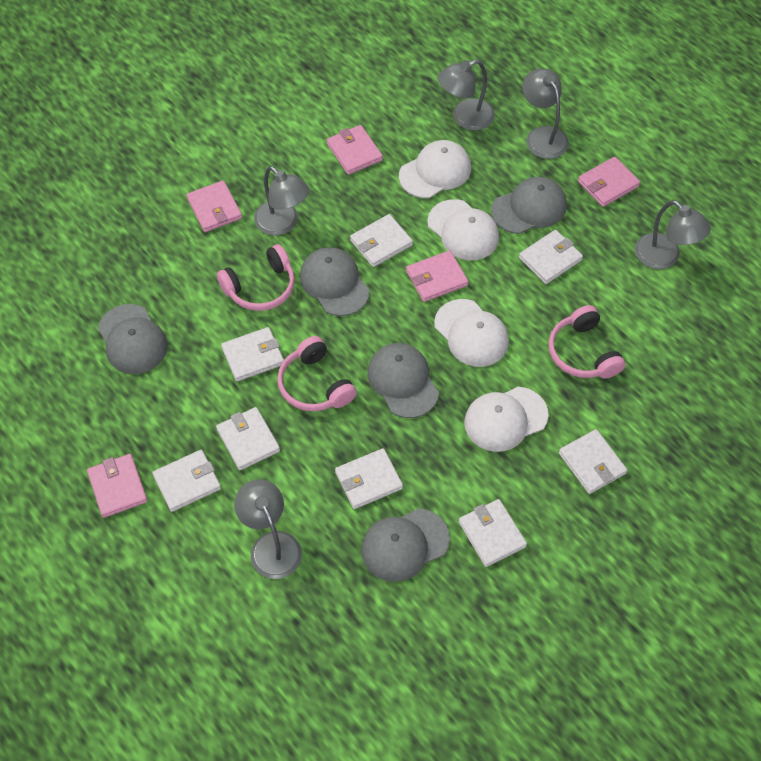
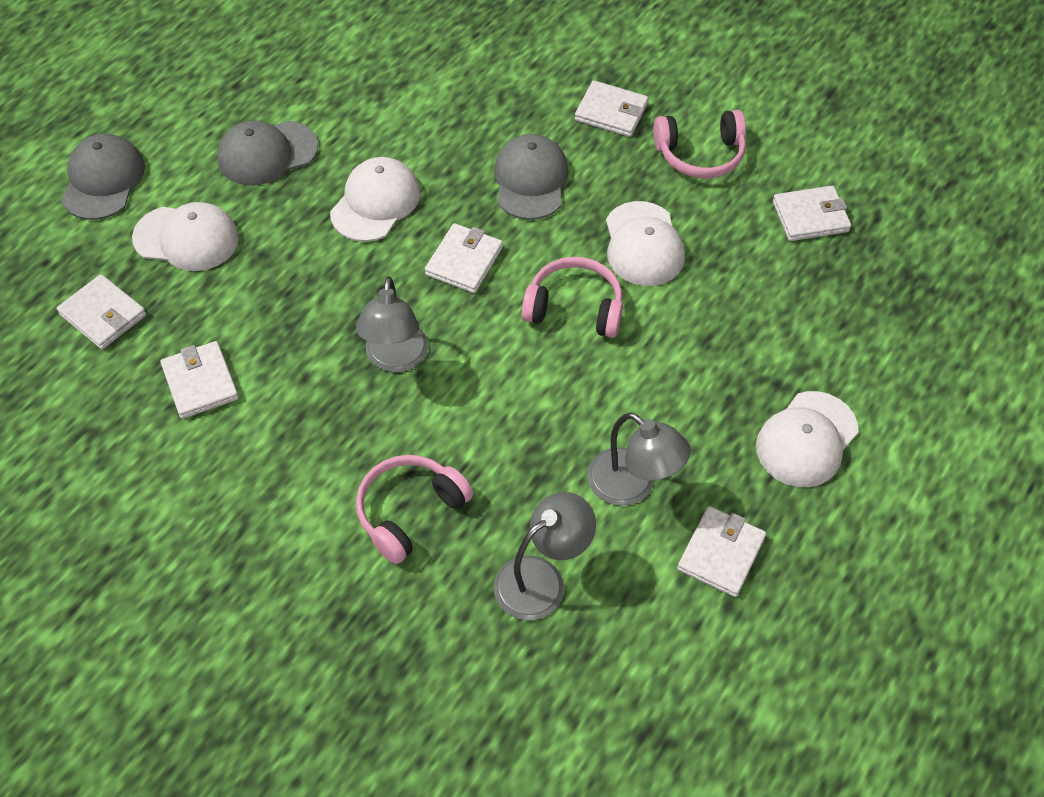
grey cap: [98,304,168,374] [300,247,370,316] [361,508,450,582] [367,343,439,418] [491,177,567,234] = 5 -> [61,134,145,220] [217,121,318,186] [494,134,569,220] = 3
grey lamp: [234,479,302,579] [254,166,310,236] [438,60,495,130] [522,69,569,159] [635,200,711,269] = 5 -> [356,276,428,372] [494,492,596,620] [587,412,691,506] = 3
pink wallet: [87,454,148,518] [187,181,242,232] [327,125,383,175] [406,251,468,302] [578,157,640,207] = 5 -> none = 0
white wallet: [152,450,221,512] [216,407,280,470] [221,327,284,382] [335,448,403,509] [350,214,413,267] [459,499,527,567] [519,230,583,284] [559,429,627,494] = 8 -> [57,274,146,349] [160,341,239,419] [425,223,503,293] [575,80,648,137] [677,506,766,597] [773,186,851,241] = 6

